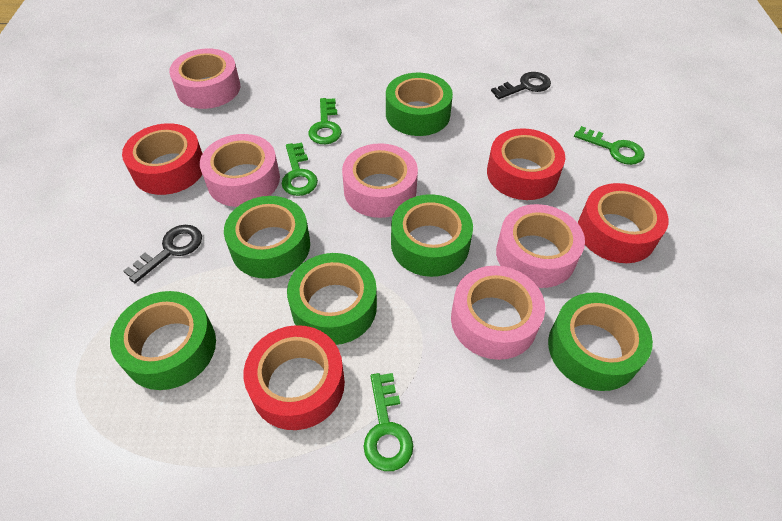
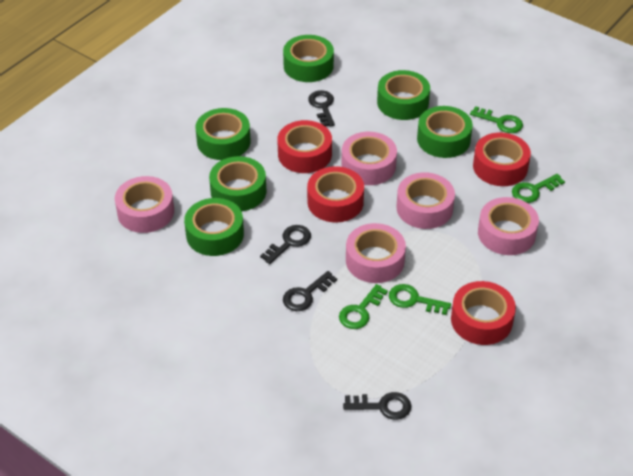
black key: [124,225,202,283] [491,72,551,99] = 2 -> [260,225,311,264] [283,271,337,311] [308,90,335,127] [343,392,411,420] = 4

